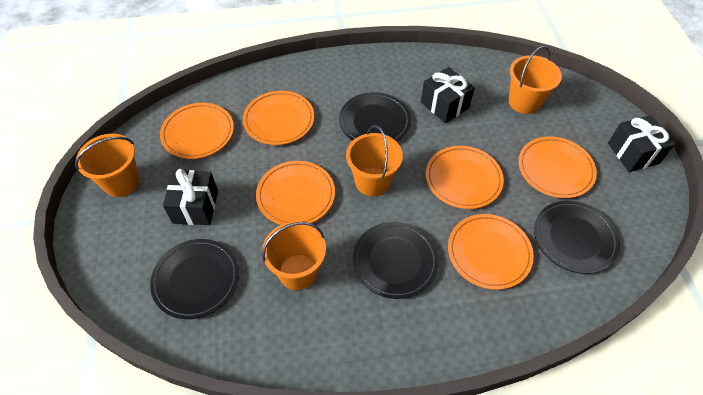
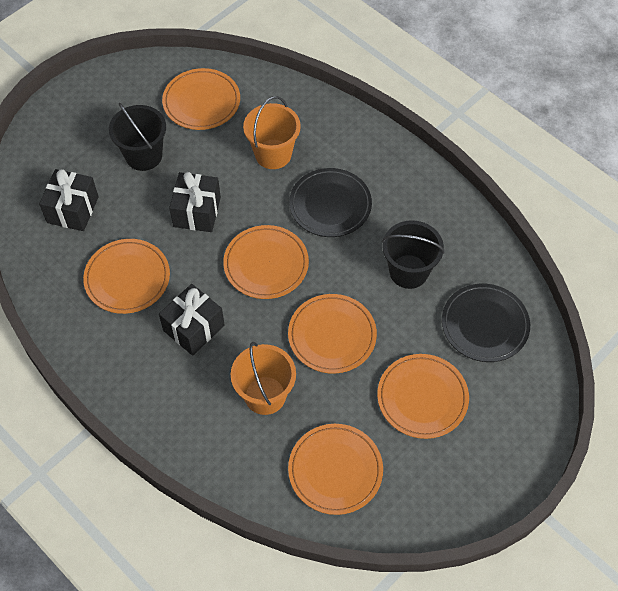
black bucket: none = 0 -> [109,103,166,171] [382,220,445,289] = 2
black plate: [150,239,239,319] [339,92,411,142] [353,222,439,299] [534,201,620,274] = 4 -> [289,168,372,237] [442,284,530,362] = 2
orange bucket: [75,134,140,197] [262,222,326,290] [346,125,403,197] [509,46,562,114] = 4 -> [231,342,296,415] [243,96,301,169] = 2

